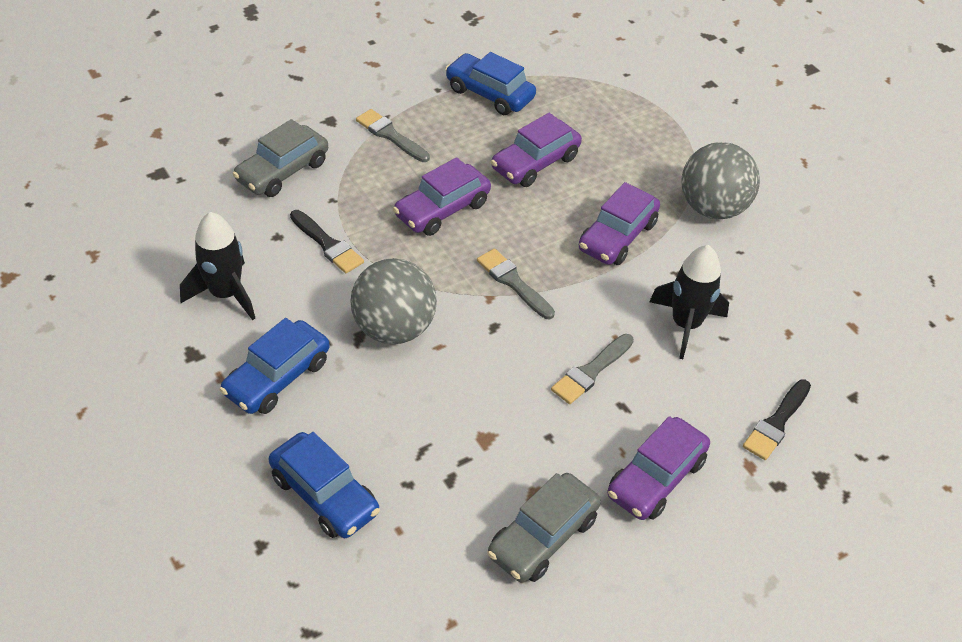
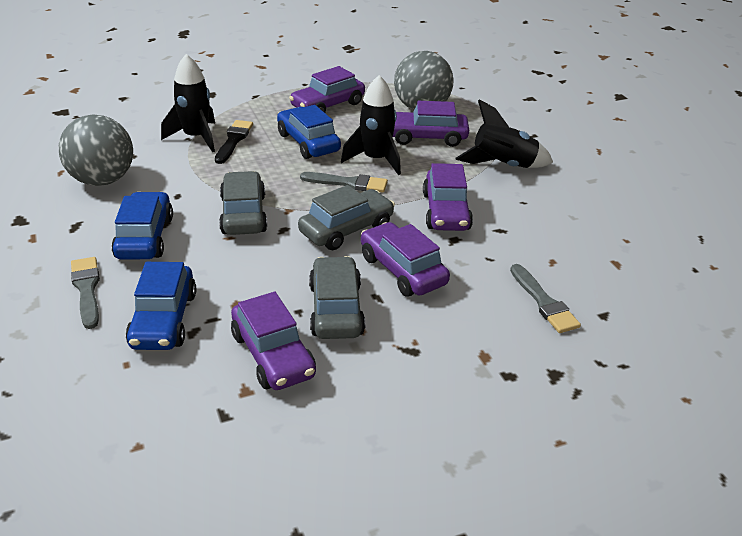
black brush: [290,210,364,273] [743,380,811,460] = 2 -> [215,120,253,164] = 1
black rocket: [180,212,255,320] [649,245,729,359] = 2 -> [161,54,215,152] [341,75,401,175] [455,99,553,168] = 3
grey car: [233,119,328,197] [487,473,601,583] = 2 -> [219,171,267,235] [298,185,395,250] [309,256,365,339] = 3
purple car: [393,157,491,236] [491,113,582,187] [579,182,660,265] [607,416,710,520] = 4 -> [231,292,316,390] [289,66,365,113] [361,222,450,297] [393,101,469,147] [423,163,473,231] = 5

